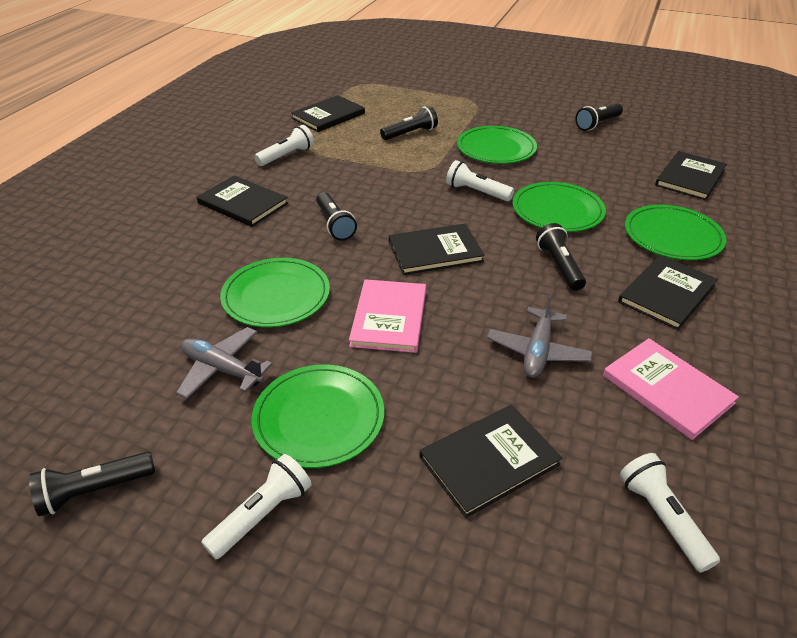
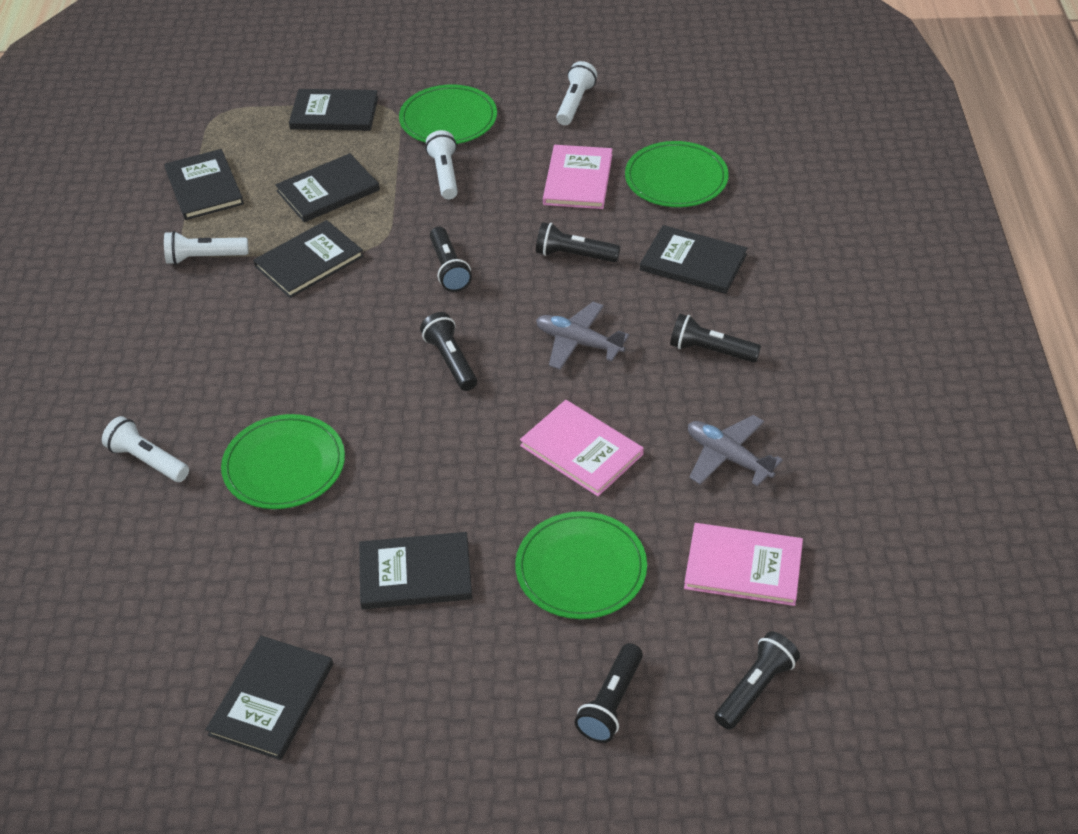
black book: [197,175,288,227] [291,95,365,132] [389,224,485,275] [420,405,562,518] [618,255,718,330] [655,151,727,200] = 6 -> [164,149,244,220] [206,636,333,760] [253,220,364,298] [275,153,380,222] [289,89,378,131] [359,532,472,609] [640,225,748,294] = 7
black flashlight: [29,451,155,516] [316,192,357,241] [380,106,438,140] [536,223,586,291] [575,104,623,131] = 5 -> [420,312,477,391] [430,227,472,292] [536,222,620,262] [575,643,643,743] [670,314,761,363] [715,631,800,730] = 6
green plate: [220,258,330,327] [252,365,384,468] [457,126,537,164] [513,182,606,232] [625,205,727,260] = 5 -> [221,414,345,509] [399,84,497,144] [515,511,647,619] [625,141,729,207] = 4
pink book: [349,279,426,353] [603,338,739,440] = 2 -> [520,400,644,496] [543,145,612,209] [684,523,803,606] = 3

